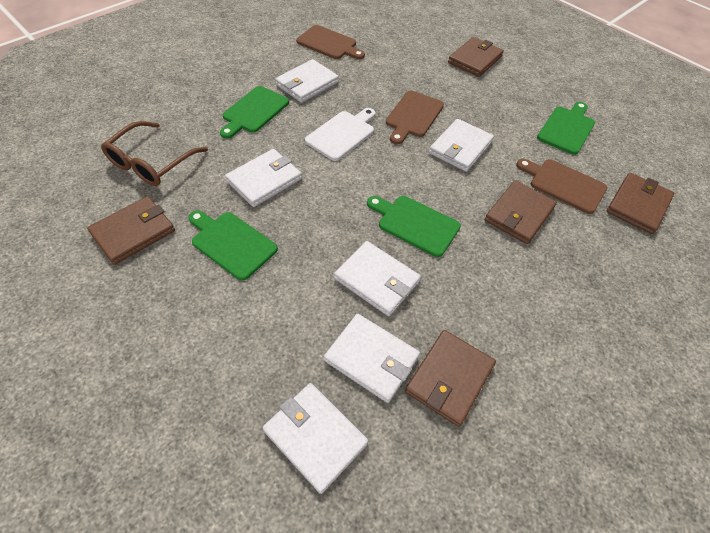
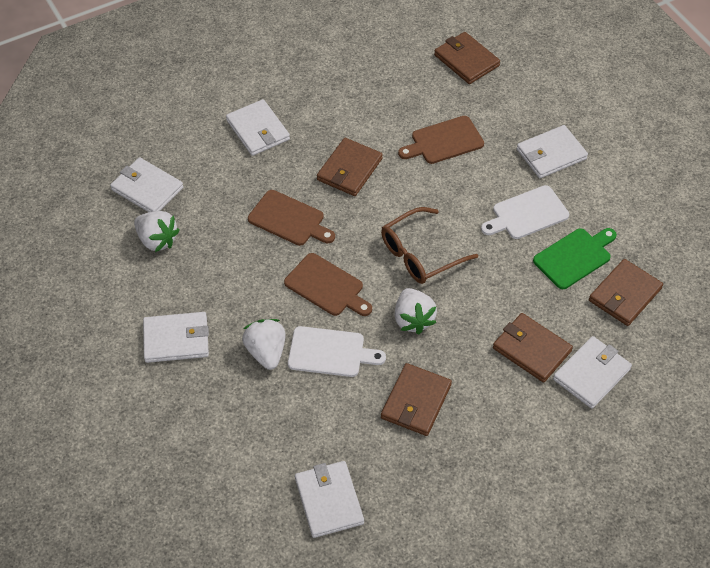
green cutting board: [188,210,278,281] [220,86,289,139] [367,196,461,257] [537,102,595,155] = 4 -> [533,228,617,289] = 1
white cutting board: [305,108,375,161] = 1 -> [288,326,386,377] [481,185,569,239] = 2
white strawberry: none = 0 -> [134,211,180,252] [242,319,285,370] [395,288,437,334] = 3

